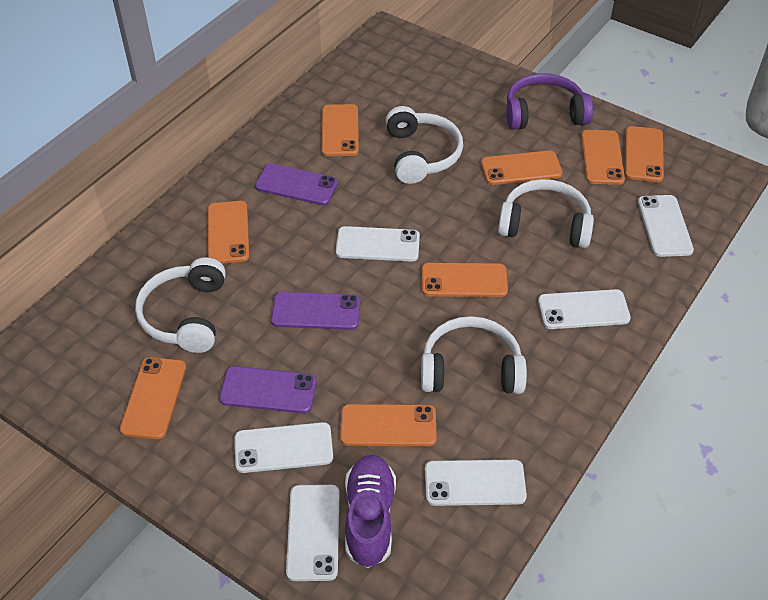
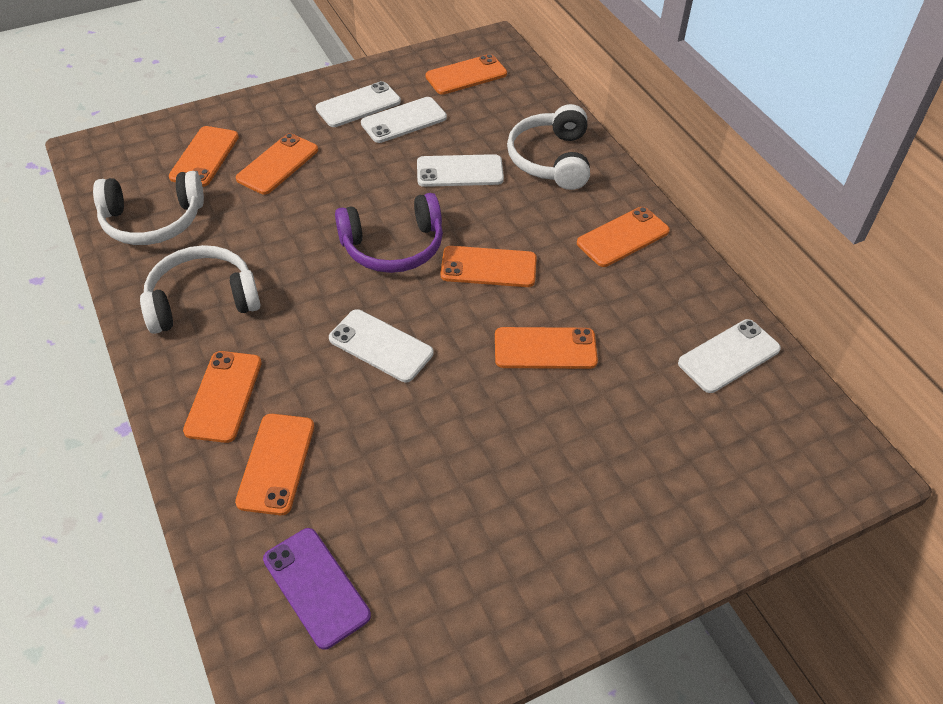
purple phone: [219,366,317,413] [255,163,338,205] [271,292,360,330] = 3 -> [263,528,371,650] = 1
purple shoe: [345,454,396,568] = 1 -> none = 0
white headphones: [135,257,226,353] [386,106,463,184] [421,316,527,394] [498,179,594,248] = 4 -> [93,171,204,245] [140,245,261,334] [507,104,590,190] = 3
white phone: [235,422,333,473] [286,485,339,581] [336,226,420,262] [425,460,527,506] [538,289,631,329] [638,195,694,257] = 6 -> [316,81,401,127] [329,309,433,382] [361,97,447,143] [417,154,504,187] [678,319,781,393] = 5

